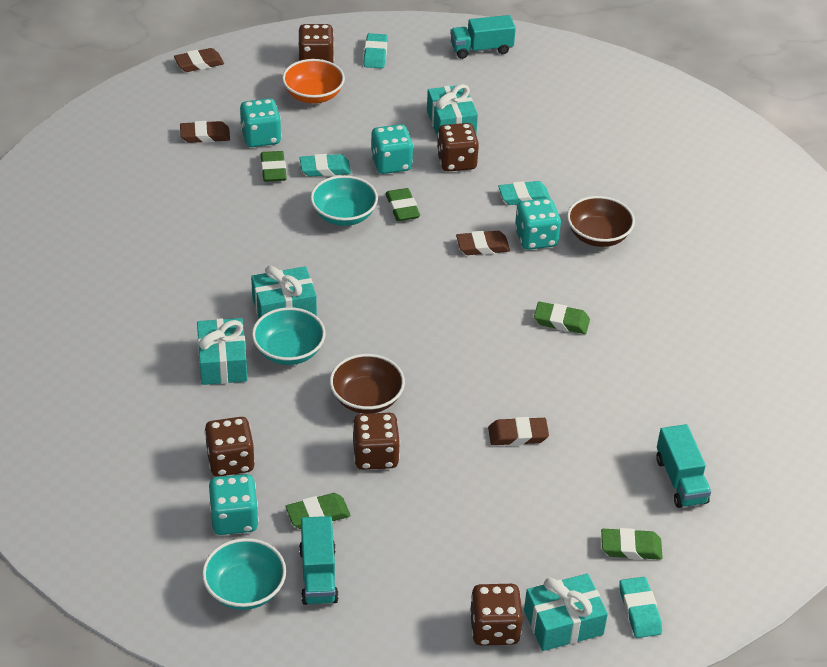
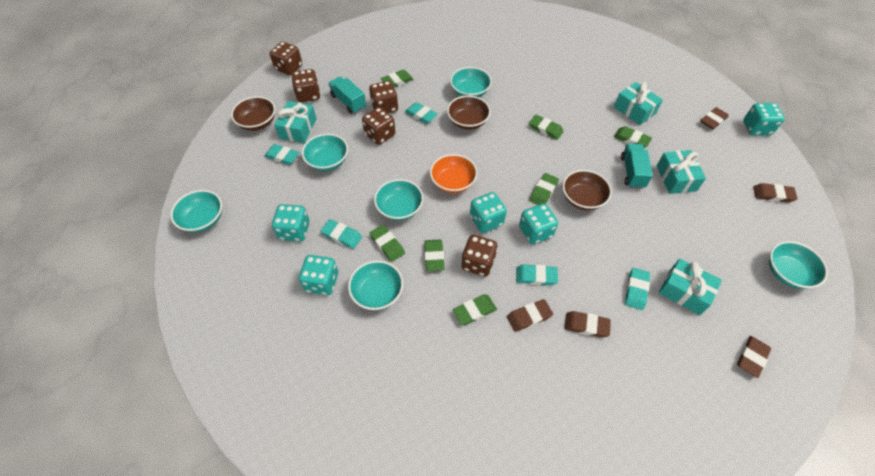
brown bowl: [330,354,405,414] [567,196,635,247] = 2 -> [231,96,275,131] [447,95,491,130] [562,170,612,210] = 3
brown eraser: [174,48,224,72] [180,121,230,143] [456,231,510,255] [488,417,549,446] = 4 -> [507,299,553,332] [564,311,611,338] [700,107,729,129] [737,336,771,378] [753,183,797,203] = 5
green eraser: [261,151,287,182] [286,493,351,529] [385,188,420,221] [534,302,590,334] [601,528,663,560] = 5 -> [370,225,405,262] [381,70,413,87] [424,240,445,271] [453,294,497,325] [529,115,564,140] [529,173,559,205] [614,126,652,148] = 7
turquoise bowl: [202,538,286,610] [252,307,326,365] [310,175,378,226] = 3 -> [170,190,222,232] [302,134,348,171] [348,260,403,310] [374,179,423,221] [450,67,492,97] [769,241,828,289] = 6
turquoise dice: [209,474,259,535] [240,98,281,147] [371,124,414,174] [515,198,561,250] = 4 -> [272,204,309,242] [299,255,338,295] [470,192,507,233] [519,204,558,245] [743,103,785,136] = 5
turquoise eraser: [300,154,351,177] [363,33,388,68] [498,181,550,205] [619,577,662,638] = 4 -> [264,144,300,165] [321,219,362,249] [405,102,438,124] [516,264,558,286] [625,268,650,310] = 5
turquoise truck: [299,516,339,605] [450,15,516,59] [656,424,711,508] = 3 -> [328,77,366,114] [621,143,653,189] = 2

